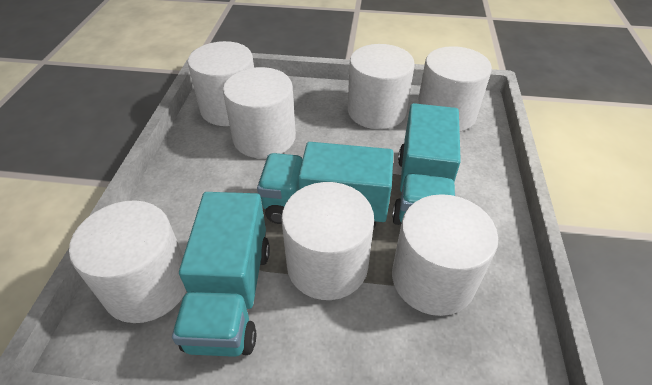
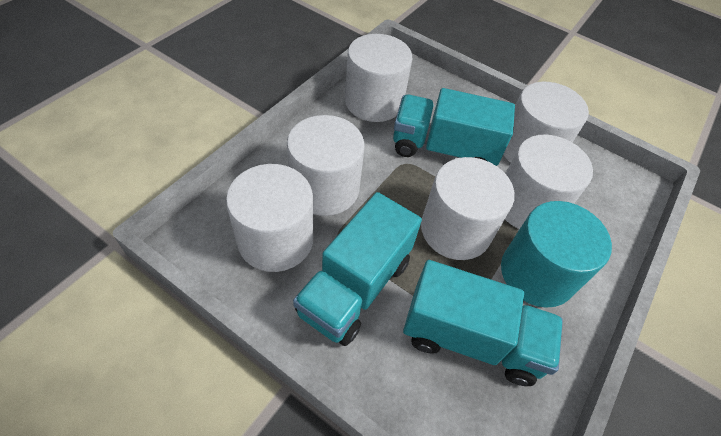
turquoise cylinder: none = 0 -> [501,201,612,308] = 1
white cylinder: [69,200,186,323] [188,41,254,126] [223,67,296,158] [281,182,374,300] [348,44,415,129] [392,194,498,316] [417,46,492,132] = 7 -> [226,164,313,272] [287,115,364,216] [345,34,412,122] [421,157,515,260] [503,82,589,163] [505,134,593,229] = 6

